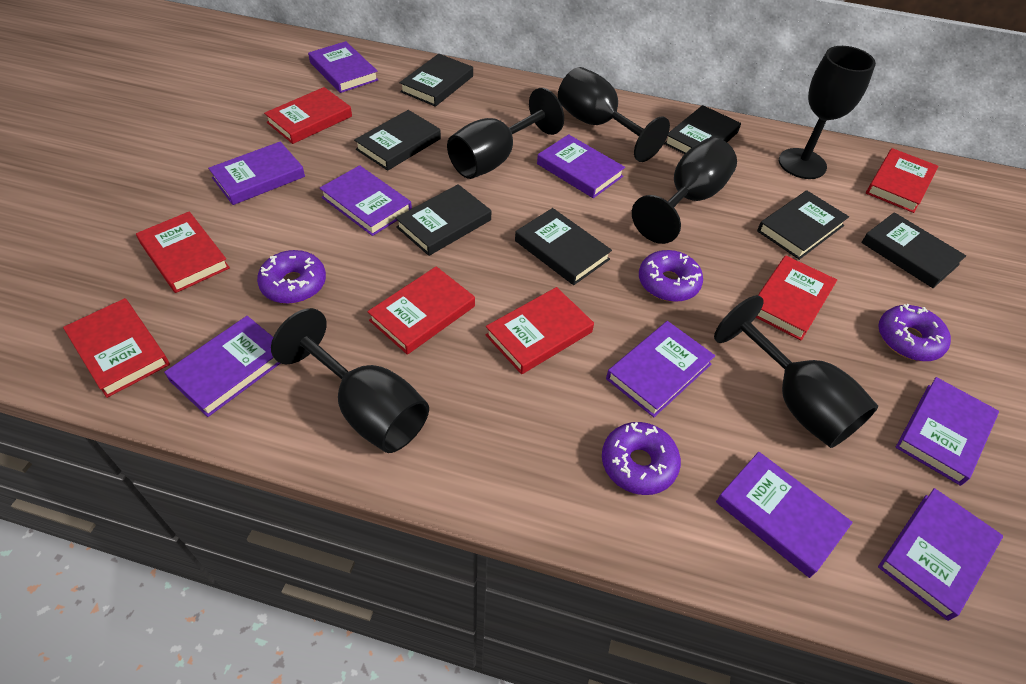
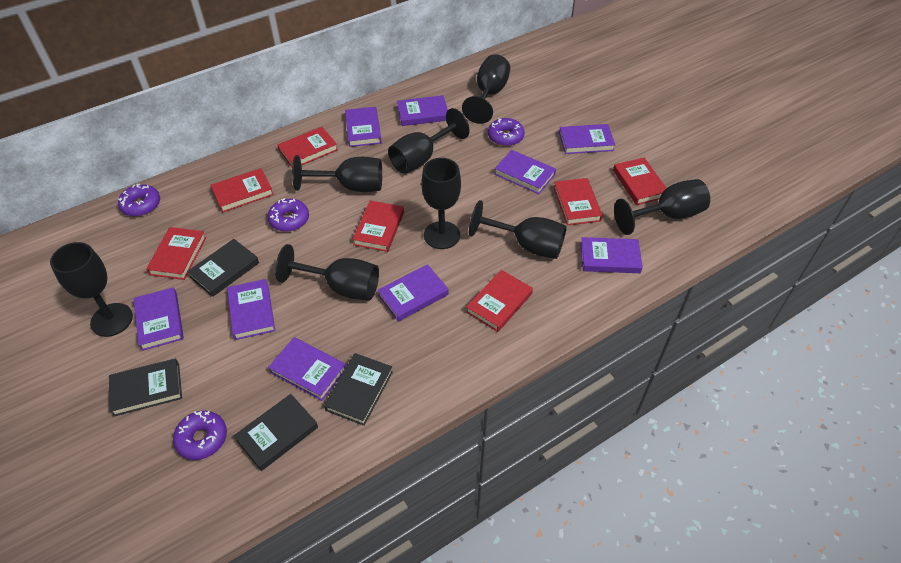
black book: [354,110,441,171] [395,184,491,256] [400,54,473,107] [515,208,612,285] [664,105,741,154] [757,190,849,260] [861,212,966,288] = 7 -> [109,359,182,416] [187,239,259,297] [234,394,318,471] [324,353,393,426] = 4
black goblet: [271,308,429,453] [447,88,564,179] [558,67,670,162] [632,138,737,244] [714,295,878,448] [779,46,876,179] = 6 -> [50,242,133,337] [275,244,379,300] [292,155,382,192] [388,108,470,174] [421,158,461,249] [462,54,510,124] [469,200,567,259] [614,179,710,235] = 8

